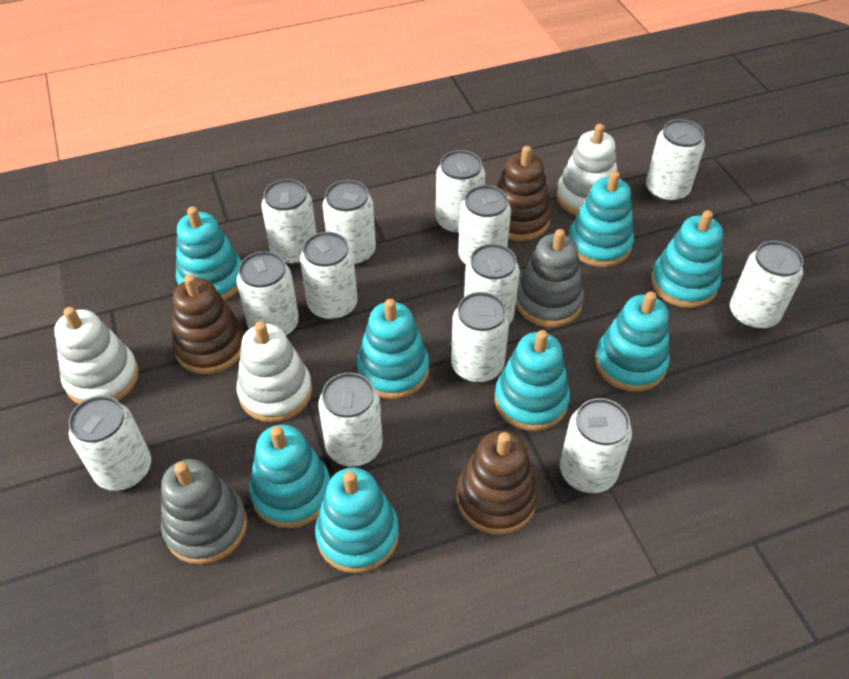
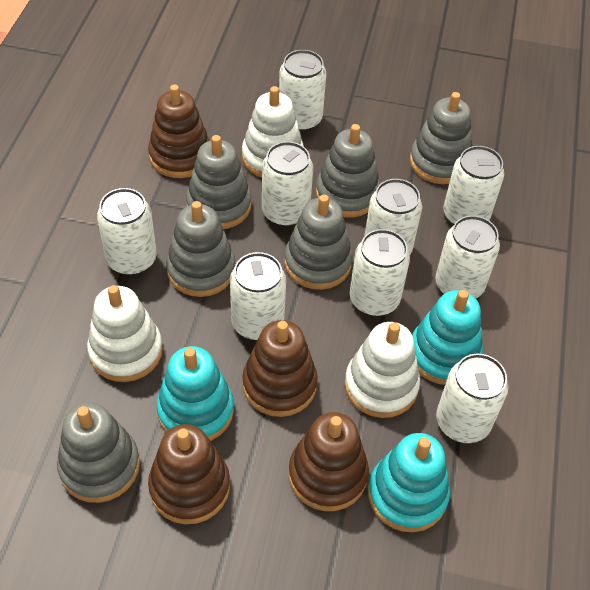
brown stacking toy: [172,274,244,374] [457,431,538,535] [497,146,551,241] = 3 -> [148,84,210,178] [148,424,230,524] [242,320,318,417] [289,412,369,511] = 4
grey stacking toy: [161,459,247,564] [516,229,584,327] = 2 -> [57,403,140,503] [166,201,235,297] [186,135,252,229] [284,195,353,290] [316,124,380,218] [410,92,472,184] = 6
turquoise stacking toy: [176,207,242,301] [249,424,330,528] [315,467,399,573] [357,299,429,399] [495,330,570,431] [568,171,634,267] [595,292,670,392] [651,210,723,308] = 8 -> [156,346,234,441] [368,433,450,532] [412,290,483,385] = 3
white can: [68,396,151,491] [237,251,299,337] [261,179,316,266] [300,232,358,321] [318,373,383,467] [322,180,376,266] [436,150,485,235] [451,292,509,383] [458,185,511,264] [464,243,520,324] [560,398,632,493] [646,119,705,203] [730,241,804,330] = 13 -> [97,188,157,276] [230,252,286,341] [262,141,313,227] [279,50,326,132] [349,229,410,316] [364,179,422,255] [435,215,500,298] [436,354,508,443] [443,146,504,225] = 9

